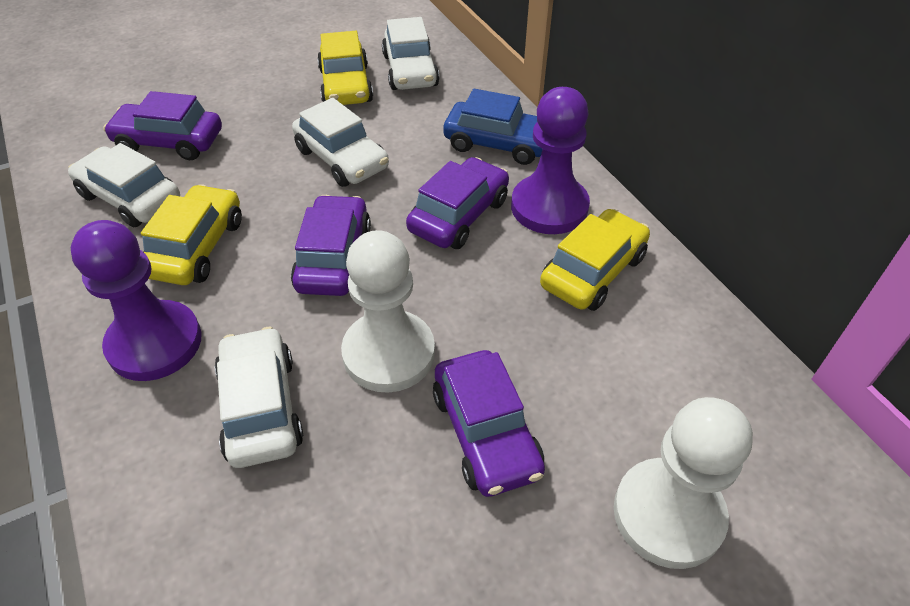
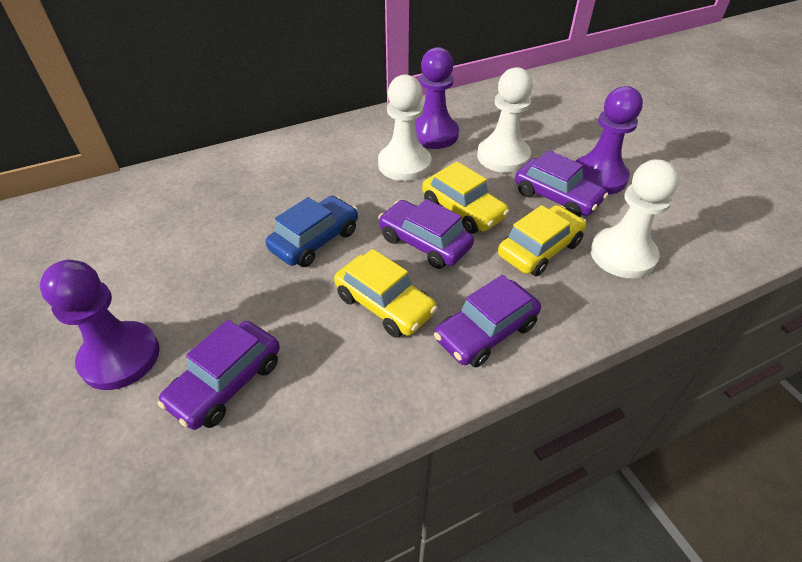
purple pawn: [71,220,202,381] [511,87,590,234] = 2 -> [40,260,160,390] [415,47,459,149] [575,86,643,194] = 3
white car: [68,143,180,227] [215,327,303,468] [292,98,389,187] [382,17,439,90] = 4 -> none = 0
white pawn: [341,230,435,393] [614,397,753,569] = 2 -> [378,74,432,181] [477,67,533,173] [590,159,679,278] = 3

